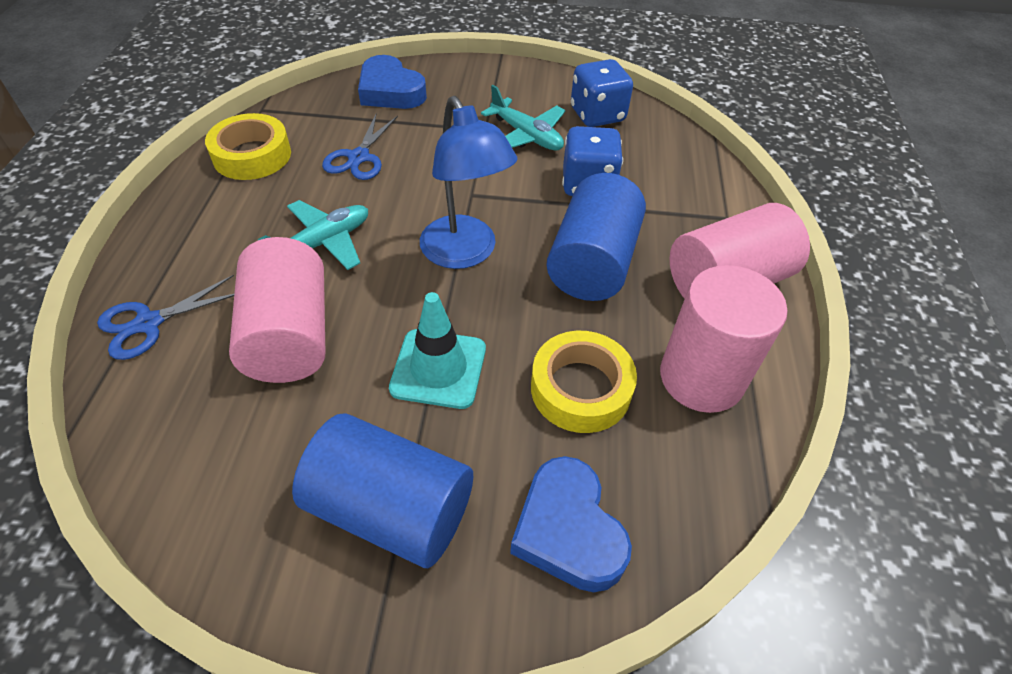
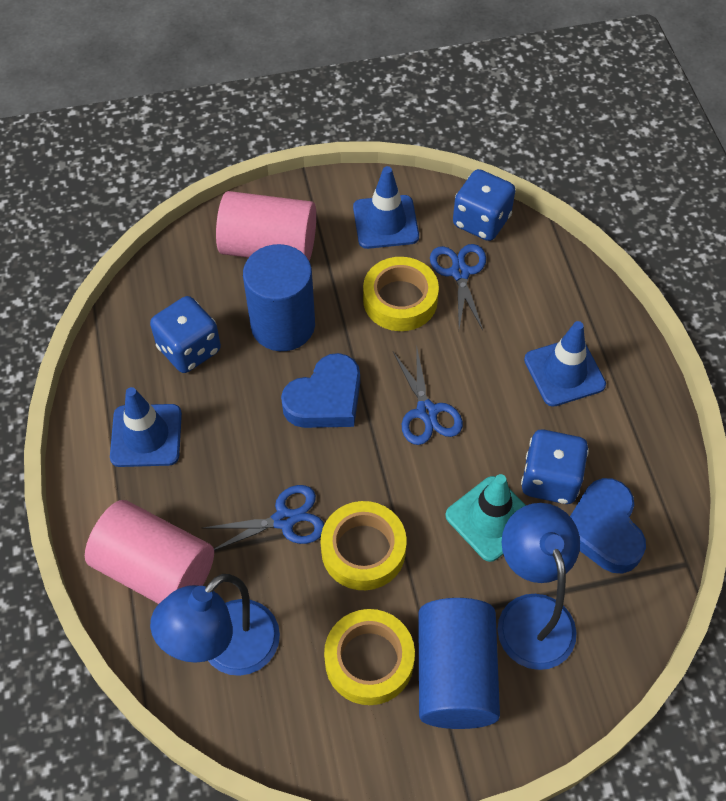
blue dice: [562,126,623,196] [571,59,633,127] = 2 -> [150,296,221,373] [453,169,516,241] [521,430,589,504] = 3
blue lamp: [420,96,518,269] = 1 -> [150,574,280,676] [498,503,580,670] = 2
blue scissors: [97,275,234,360] [322,113,398,180] = 2 -> [203,485,324,551] [393,345,463,445] [430,244,486,330] = 3
blue traffic cone: none = 0 -> [110,387,182,467] [353,166,419,249] [524,321,606,407] = 3
pink cylinder: [229,237,325,383] [660,265,787,413] [669,203,810,299] = 3 -> [85,500,214,604] [216,191,316,260] = 2
turquoise plane: [258,200,368,270] [481,85,566,151] = 2 -> none = 0
yellow tape: [205,113,291,180] [531,331,637,433] = 2 -> [321,501,406,590] [324,609,415,705] [363,257,439,331] = 3

